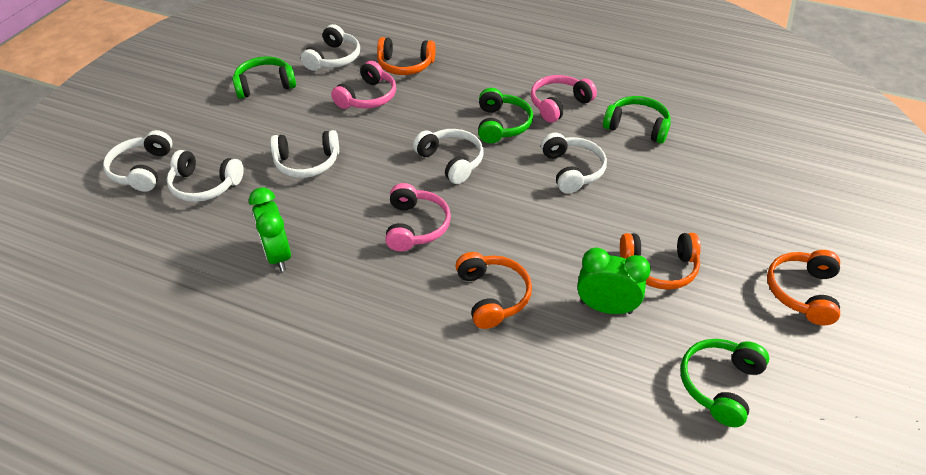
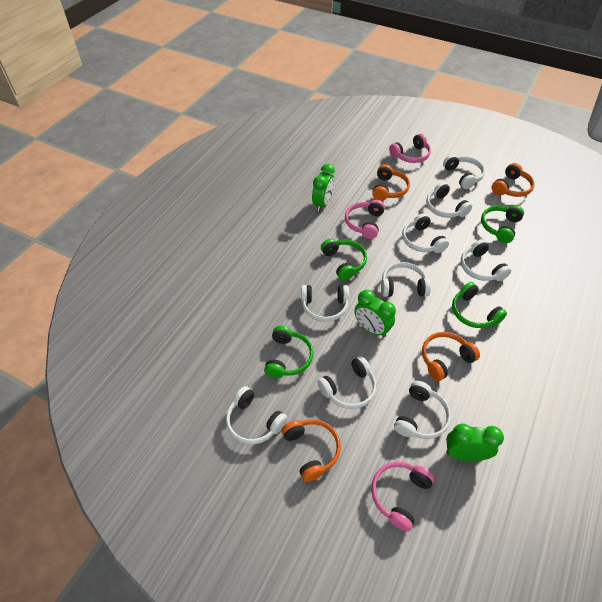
green clock: [249,187,291,272] [577,248,651,314] = 2 -> [312,164,335,211] [354,290,396,337] [446,423,504,461] = 3
white headphones: [103,130,173,192] [167,150,244,202] [270,130,339,178] [301,24,360,71] [413,129,484,184] [541,133,607,193] = 6 -> [226,386,288,444] [301,285,349,322] [317,356,376,409] [381,262,431,297] [394,381,451,439] [402,213,449,253] [426,182,472,218] [443,155,485,189] [461,239,511,281] = 9

